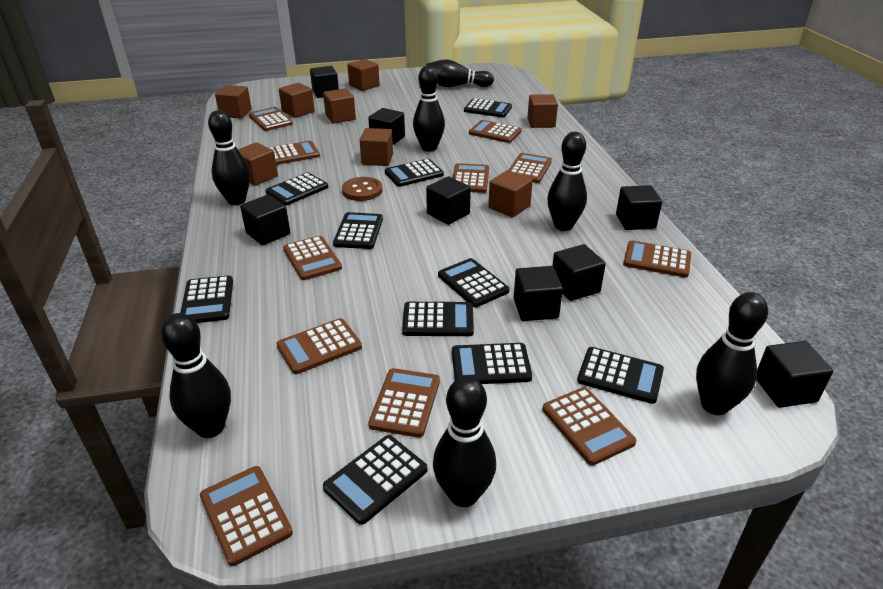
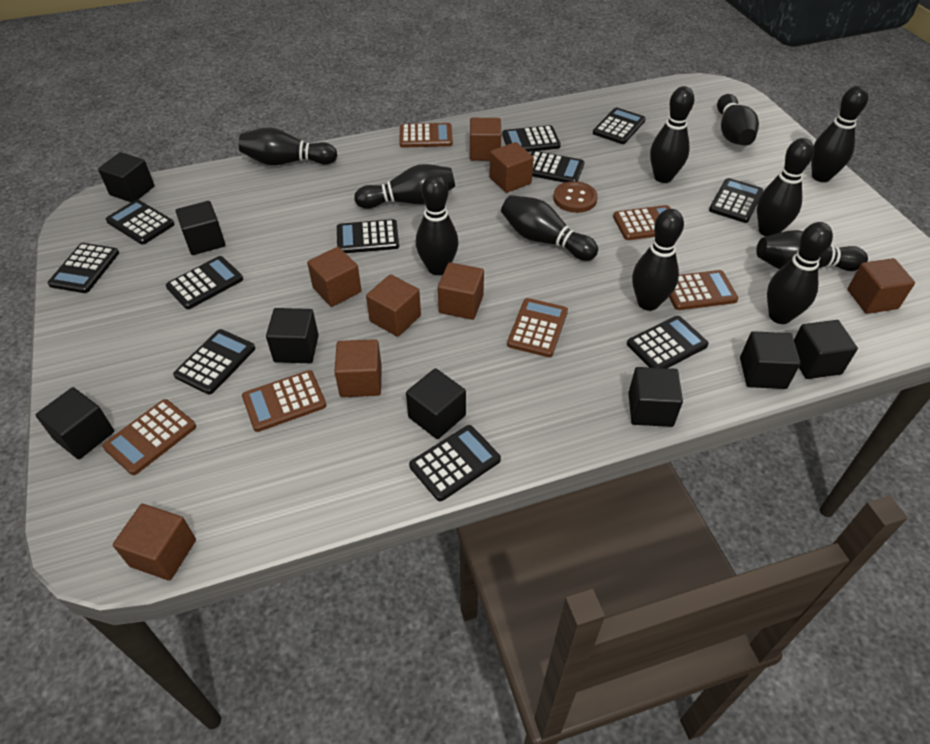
black bowling pin: [161,313,231,438] [208,110,250,205] [413,66,445,152] [426,59,494,87] [433,376,496,507] [547,132,587,231] [696,292,768,415] = 7 -> [239,127,337,166] [355,164,455,209] [416,174,458,275] [501,195,598,261] [632,209,684,311] [650,86,694,183] [717,94,759,146] [756,230,868,271] [757,138,814,237] [767,222,833,324] [811,86,868,182] = 11
black calculator: [180,275,233,323] [266,172,328,205] [323,435,428,525] [333,212,383,249] [385,159,444,187] [402,302,474,336] [438,258,509,307] [452,343,532,384] [464,98,512,117] [577,347,664,404] = 10 -> [48,243,119,293] [106,200,175,245] [166,256,243,309] [173,329,255,394] [337,219,399,253] [409,425,501,501] [502,125,561,152] [531,151,584,183] [593,107,646,144] [627,316,709,368] [709,178,763,223] = 11
brown calculator: [200,466,293,566] [249,107,293,131] [270,141,320,165] [276,318,362,374] [283,236,342,280] [368,368,440,437] [453,163,489,193] [469,120,522,143] [509,153,552,183] [542,387,636,465] [623,240,691,278] = 11 -> [102,399,196,475] [242,370,327,432] [400,123,453,148] [507,298,568,357] [613,205,671,240] [669,270,738,310] = 6

